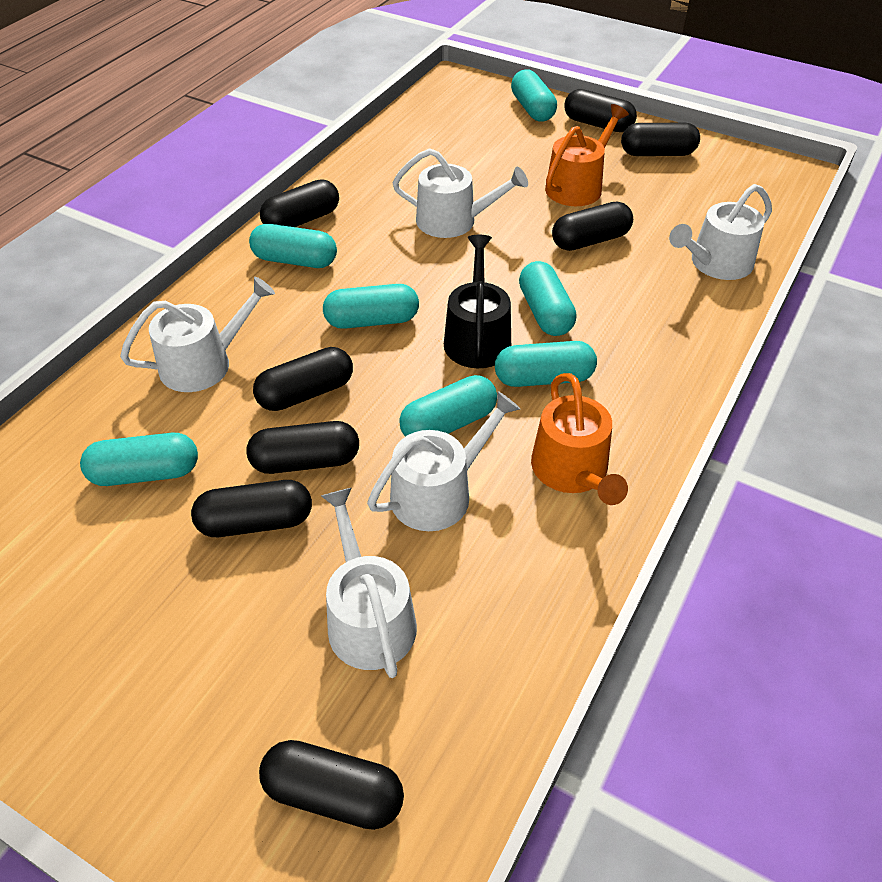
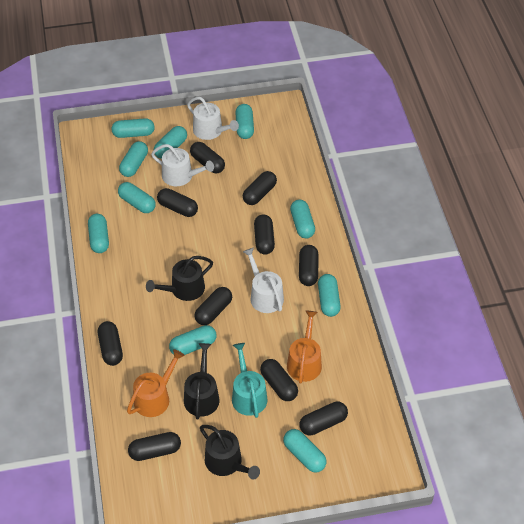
black capsule: [191,480,312,537] [247,421,359,474] [253,347,353,411] [259,740,404,830] [260,179,339,227] [552,202,633,251] [564,89,637,132] [621,123,700,156] = 8 -> [98,321,123,366] [128,432,181,461] [157,188,198,217] [190,142,225,174] [194,287,232,325] [243,171,277,205] [254,214,275,255] [260,359,298,401] [299,245,319,286] [299,401,348,435] = 10
black watering can: [444,235,511,368] = 1 -> [146,256,213,301] [184,343,219,419] [200,425,260,480] = 3
turquoise capsule: [80,433,198,486] [249,224,337,268] [323,284,419,329] [399,375,497,437] [495,341,597,387] [511,69,557,121] [519,261,577,336] = 7 -> [88,214,109,253] [111,118,155,138] [118,182,156,213] [119,141,148,177] [154,126,187,159] [169,325,217,355] [235,104,254,139] [283,429,326,473] [290,200,315,239] [318,274,341,317] = 10
turquoise watering can: none = 0 -> [232,343,268,418] = 1
white watering can: [120,277,275,392] [321,488,417,678] [367,391,520,531] [393,148,528,238] [669,184,772,280] = 5 -> [151,144,214,186] [187,97,239,140] [243,248,284,313] = 3

